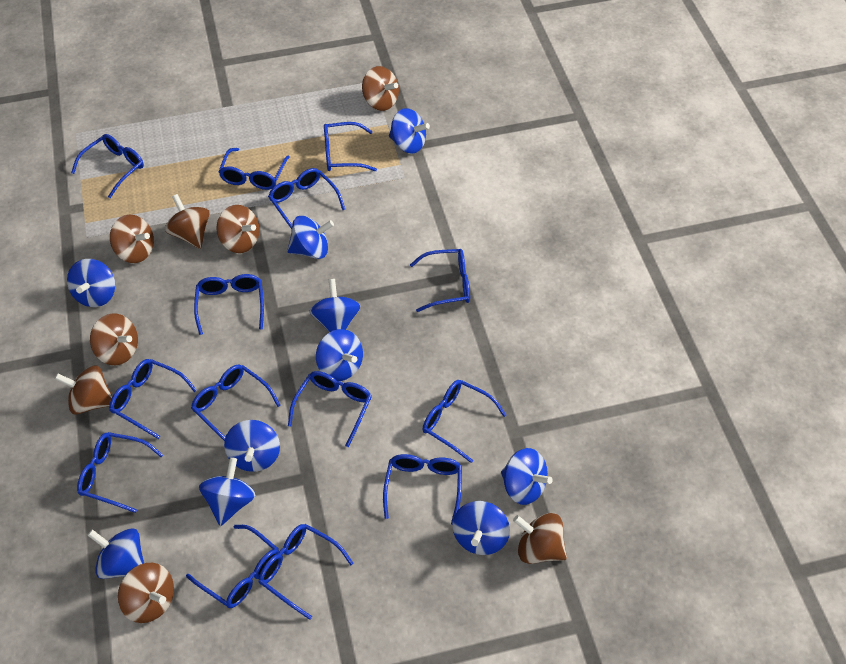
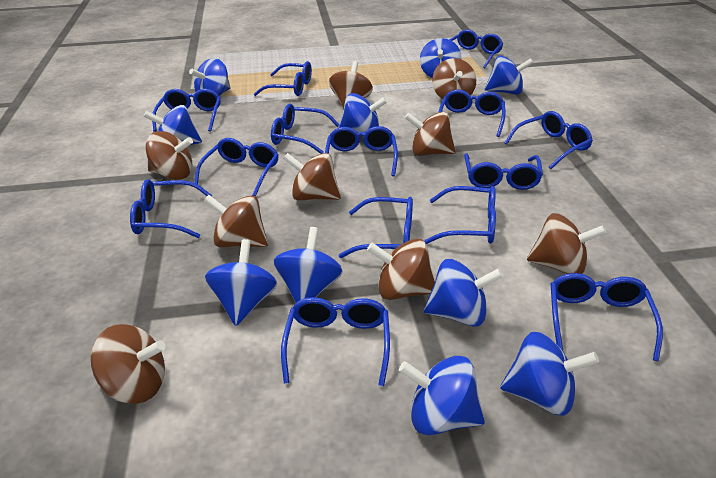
brown spinning top: [55,366,113,415] [90,313,138,365] [110,215,154,263] [118,563,174,623] [165,194,210,249] [216,205,260,253] [362,66,399,111] [513,513,567,564] = 8 -> [91,324,165,404] [146,131,193,180] [204,195,268,247] [283,153,341,201] [329,61,373,108] [367,239,435,300] [405,112,456,156] [432,58,476,99] [527,213,606,274] = 9

